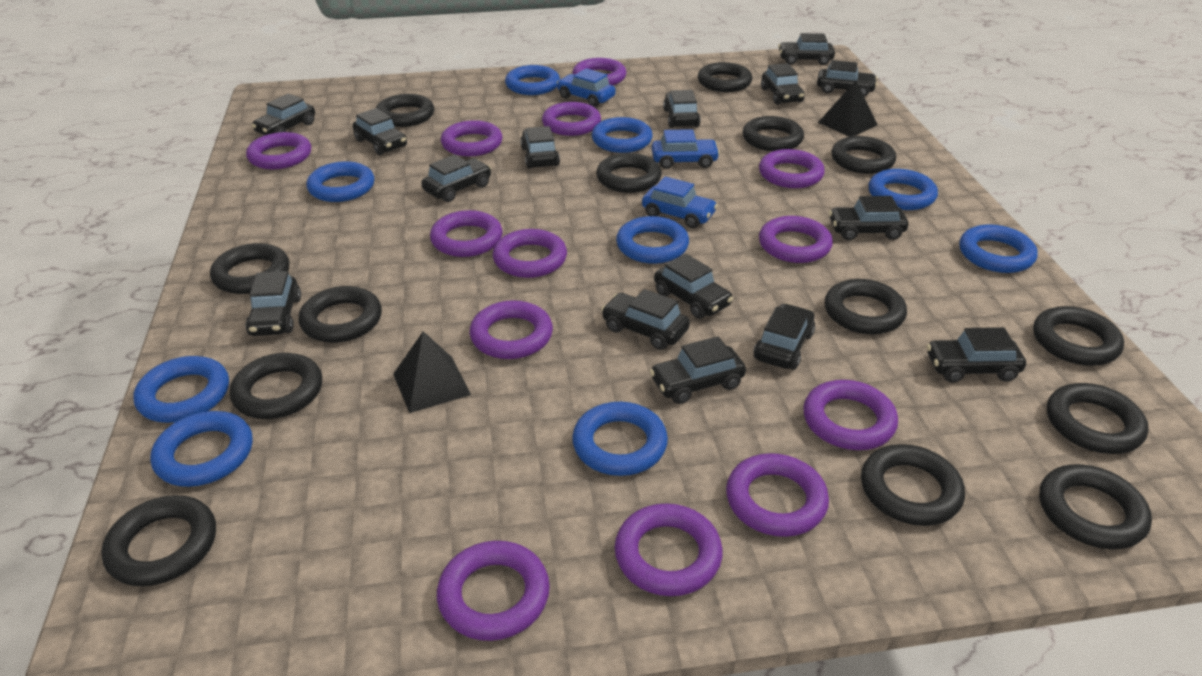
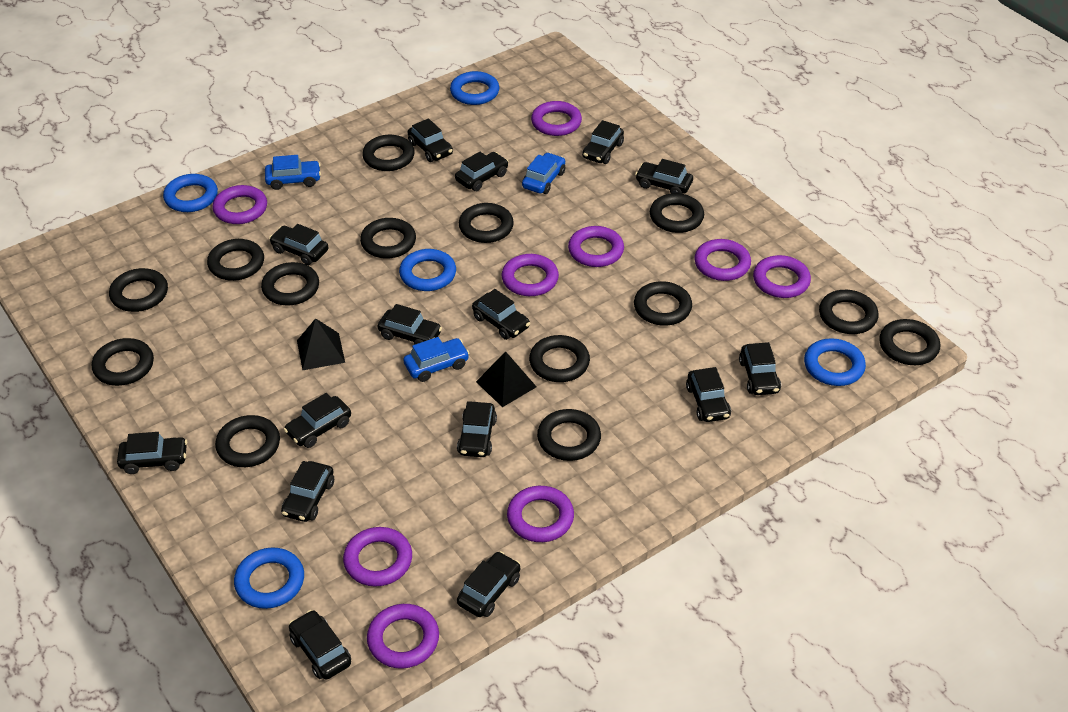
blue ring: [133,356,229,423] [150,411,253,487] [306,161,374,202] [505,65,560,95] [572,402,668,476] [592,117,653,153] [616,216,689,264] [869,169,938,210] [960,224,1038,273] = 9 -> [163,174,218,212] [234,548,304,609] [399,249,456,291] [450,71,499,105] [804,338,866,386] = 5
purple ring: [246,132,311,169] [430,210,503,257] [437,541,550,641] [441,120,503,156] [470,300,553,359] [493,229,567,278] [542,102,601,136] [573,58,626,85] [615,503,723,596] [726,453,829,537] [759,149,825,188] [759,216,833,263] [803,380,898,450] = 13 -> [213,185,267,224] [343,527,412,586] [367,604,439,669] [502,254,559,296] [507,486,574,542] [531,101,582,136] [568,226,624,267] [694,239,751,281] [753,255,811,298] = 9

